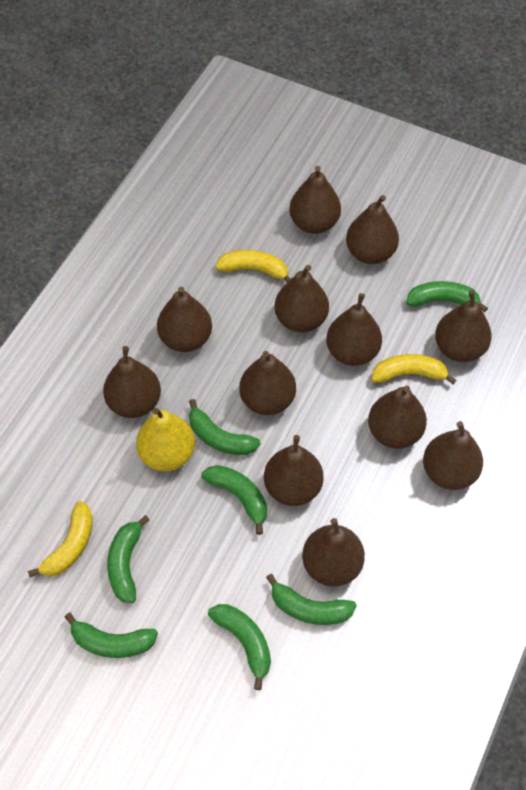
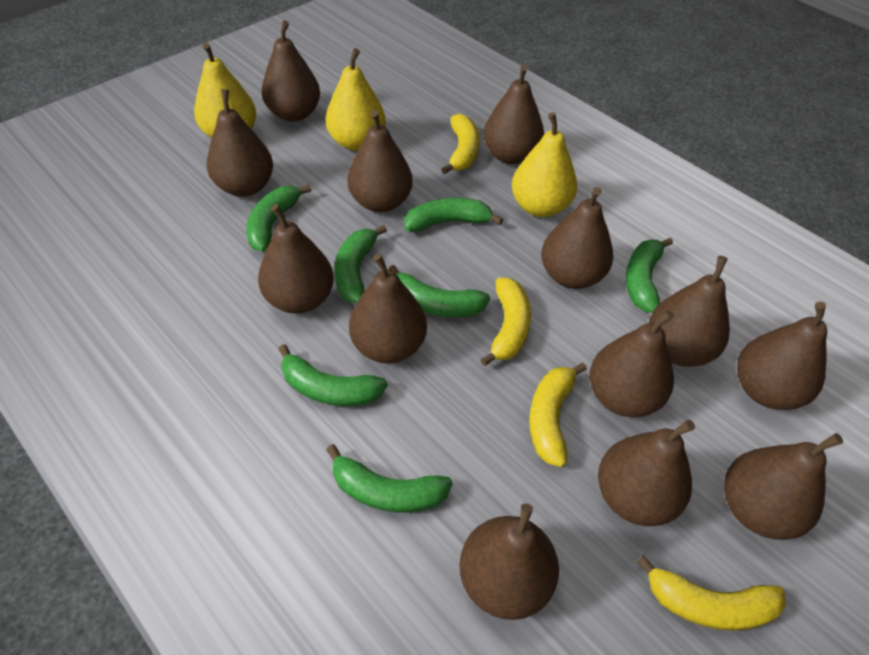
brown pear: [103,346,161,418] [157,287,212,352] [239,351,296,415] [264,435,323,506] [274,265,329,332] [289,166,341,234] [302,518,365,586] [326,293,382,366] [346,195,399,264] [368,385,427,449] [423,421,483,490] [435,290,492,362] = 12 -> [207,89,273,197] [258,204,334,314] [262,21,320,122] [348,110,413,212] [349,254,427,363] [459,503,559,620] [483,65,544,164] [541,187,613,289] [590,310,674,417] [598,420,695,526] [649,256,730,367] [724,433,843,540] [737,302,827,410] = 13
yellow banana: [28,501,93,577] [216,250,290,282] [371,354,456,384] = 3 -> [441,114,480,174] [480,278,531,366] [529,363,587,467] [636,555,786,631] = 4
yellow pear: [136,408,195,471] = 1 -> [194,43,256,138] [326,48,386,151] [512,112,577,217] = 3

